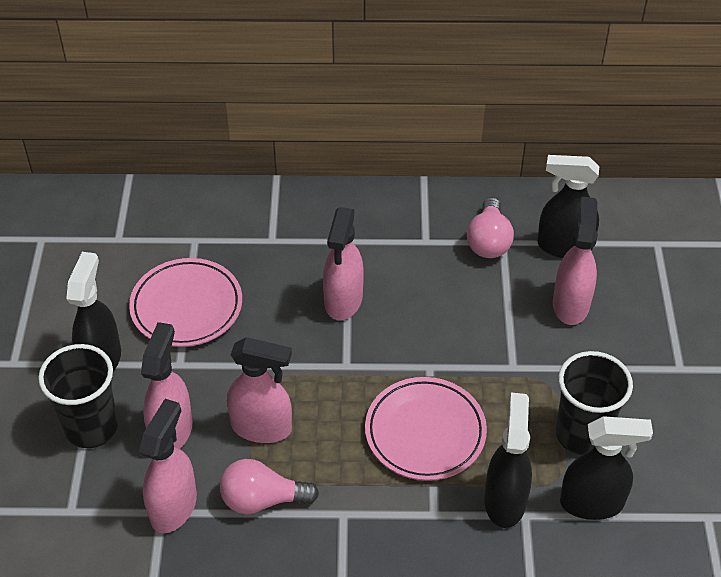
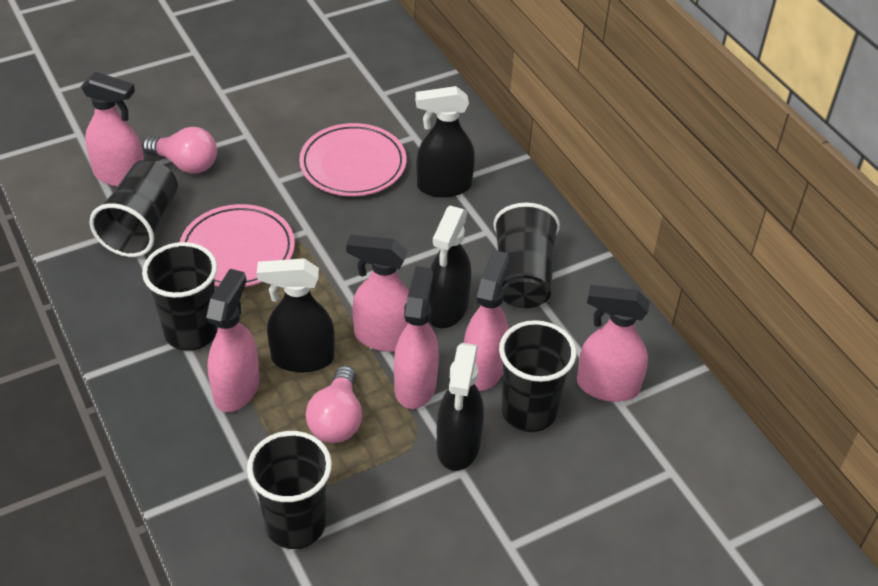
black cup: [38,344,118,448] [556,351,633,455] = 2 -> [90,160,178,257] [142,242,218,351] [247,431,332,549] [493,203,560,308] [499,320,576,432] = 5
pink spray bottle: [139,399,197,533] [141,322,193,449] [227,337,292,443] [323,207,364,320] [553,197,598,325] = 5 -> [81,72,144,187] [206,269,259,412] [346,235,409,352] [394,266,439,409] [464,250,509,391] [577,285,650,402] = 6

